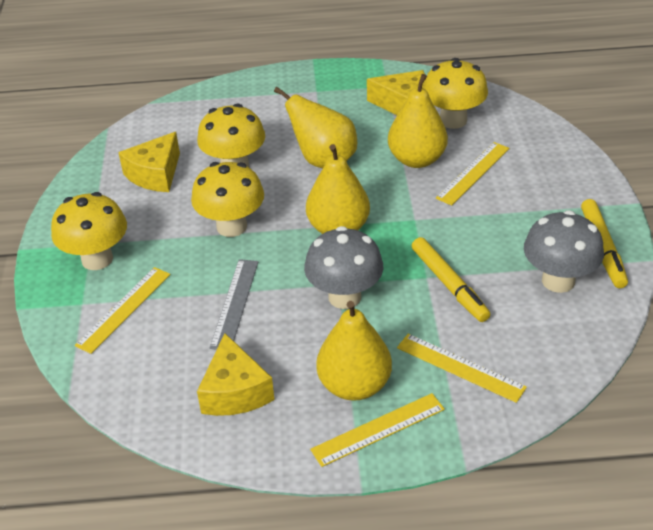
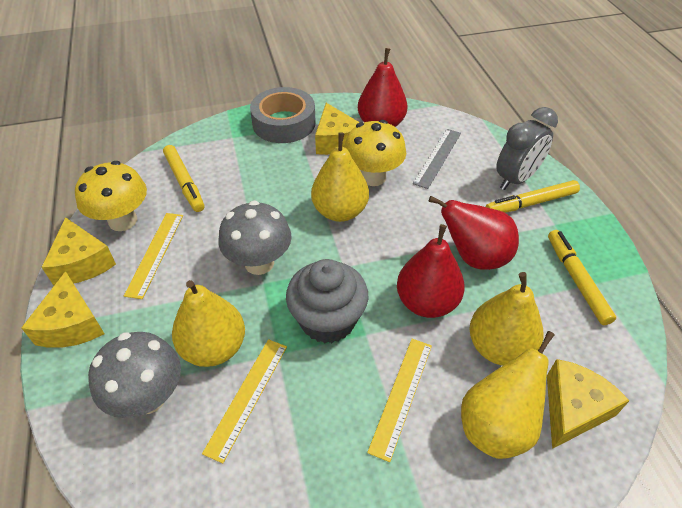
grey clock: none = 0 -> [496,107,558,190] = 1
grey cupcake: none = 0 -> [286,259,369,343] = 1
grey tape: none = 0 -> [250,87,316,143] = 1
red pear: none = 0 -> [358,48,408,127] [397,224,465,318] [429,196,519,270] = 3
yellow cheese: [118,132,180,192] [197,333,275,416] [367,70,425,115] = 3 -> [21,271,104,348] [42,217,116,286] [315,103,360,155] [547,359,630,449] = 4
yellow marker: [412,237,491,322] [581,199,628,288] = 2 -> [163,145,204,212] [485,180,580,213] [548,230,616,325] = 3
yellow mushroom: [51,192,127,270] [191,162,264,237] [197,104,265,167] [423,58,488,129] = 4 -> [75,161,147,231] [344,120,406,186] = 2
yellow ruler: [75,267,171,354] [310,393,445,467] [397,334,527,403] [436,142,510,206] = 4 -> [124,213,183,299] [202,339,287,463] [367,339,432,462] = 3

